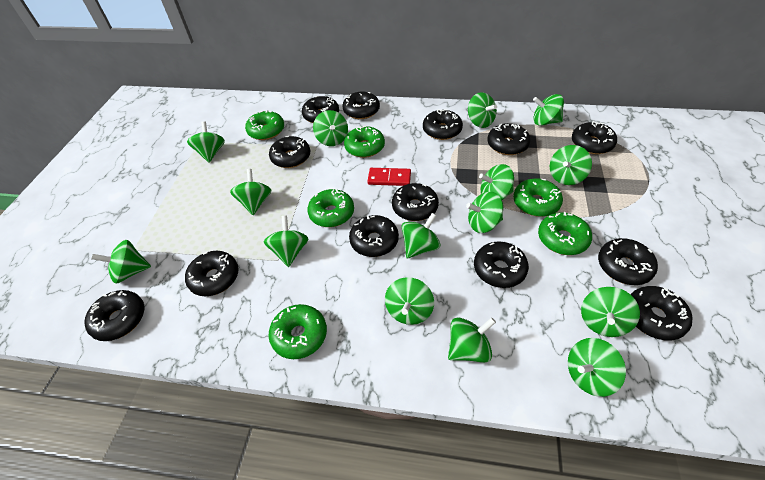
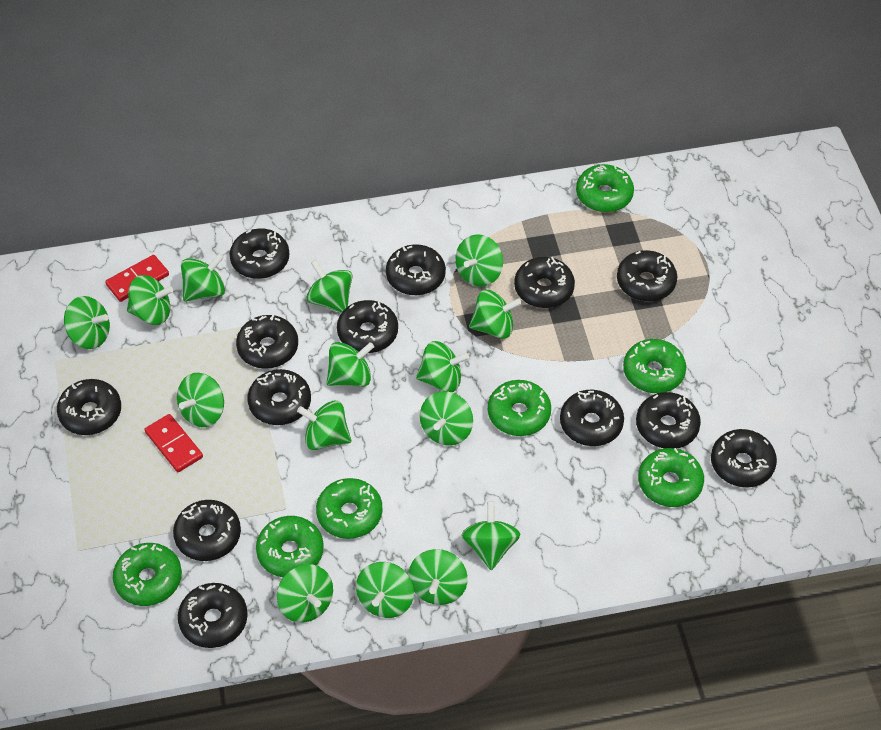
green donut: [245,110,284,140] [268,304,327,359] [307,189,354,227] [344,126,385,158] [513,179,563,217] [538,212,592,255] = 6 -> [113,543,182,606] [256,516,324,577] [316,478,382,539] [488,380,551,436] [576,164,634,212] [623,339,686,393] [638,448,704,507] = 7
red domino: [367,168,411,186] = 1 -> [105,255,169,302] [145,414,203,472] = 2

